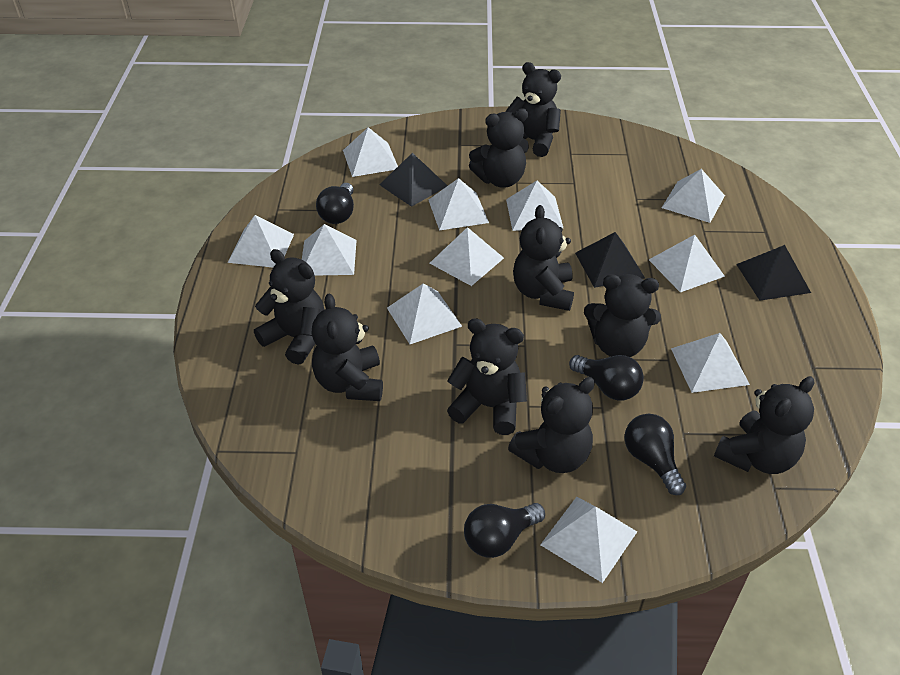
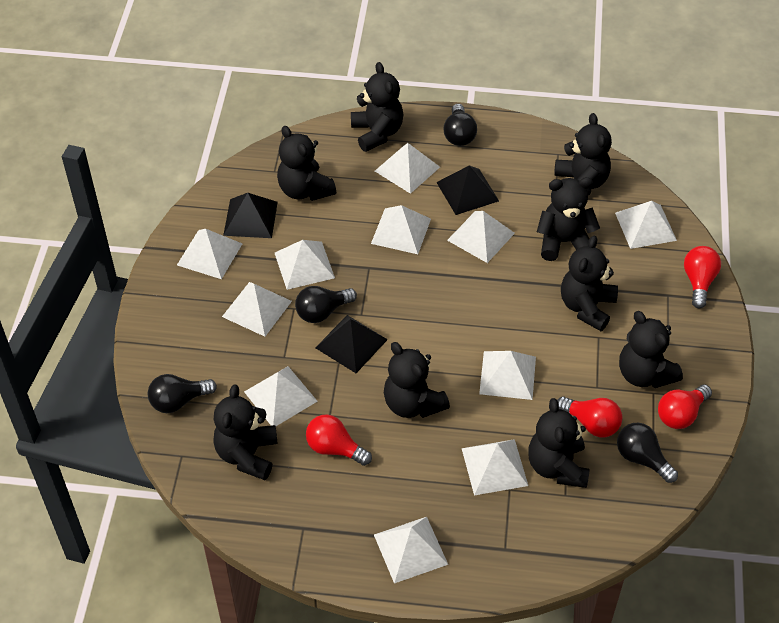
red light bulb: none = 0 -> [306,414,372,466] [557,396,622,437] [658,385,712,429] [684,246,721,308] = 4

